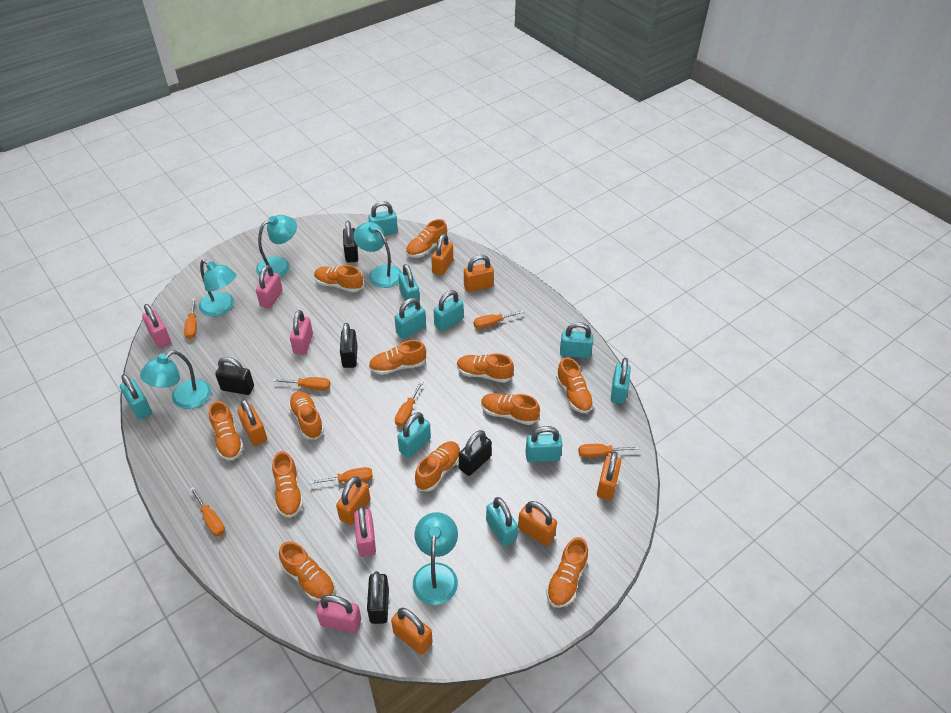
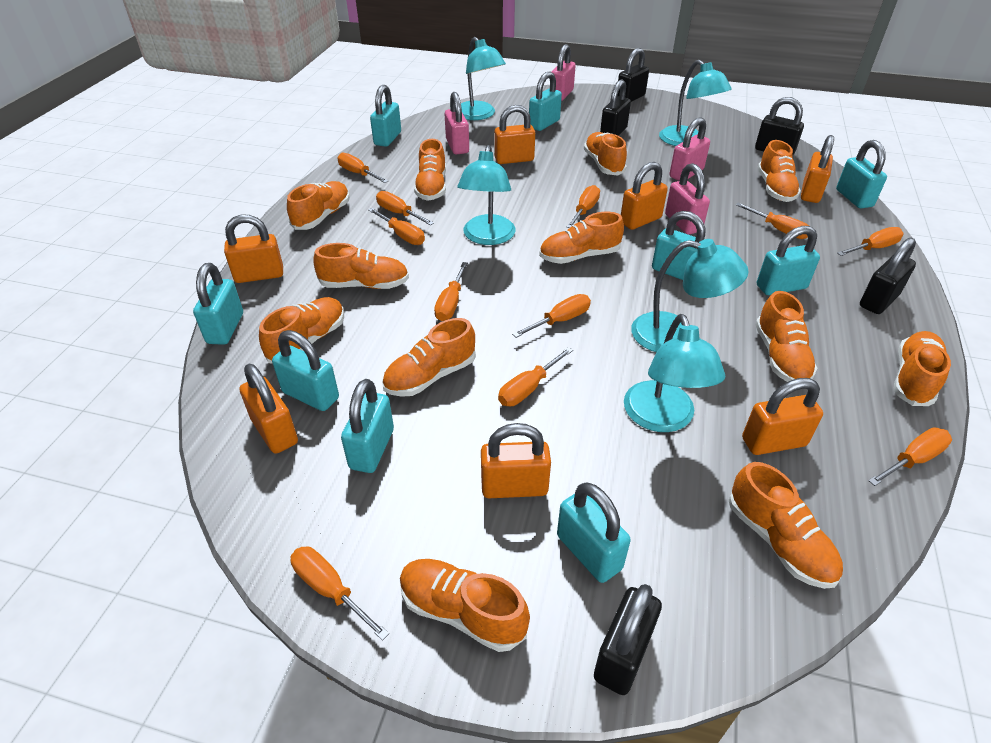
orange screwdriver: [184,298,197,339] [190,487,225,536] [273,377,330,390] [309,467,373,484] [395,381,423,427] [473,310,524,329] [578,444,640,458] = 7 -> [291,546,389,641] [337,153,388,183] [368,208,425,245] [376,191,434,225] [434,262,468,321] [498,347,573,406] [512,294,591,338] [567,185,600,228] [735,203,809,239] [837,227,903,256] [868,428,952,486] = 11
pink padlock: [142,304,171,348] [256,265,283,308] [290,310,313,355] [316,595,361,633] [354,506,376,557] = 5 -> [445,92,469,155] [552,44,576,101] [665,163,710,235] [669,117,710,181] = 4
turquoise padlock: [120,374,152,420] [368,201,398,236] [395,298,426,339] [397,412,431,458] [398,264,420,307] [434,290,463,331] [486,497,518,547] [525,426,563,462] [560,322,593,358] [611,358,631,404] = 10 -> [193,263,243,345] [272,330,339,411] [341,379,394,473] [370,85,401,147] [529,71,562,131] [557,482,631,583] [652,211,705,280] [757,226,820,295] [836,140,887,208] = 9

